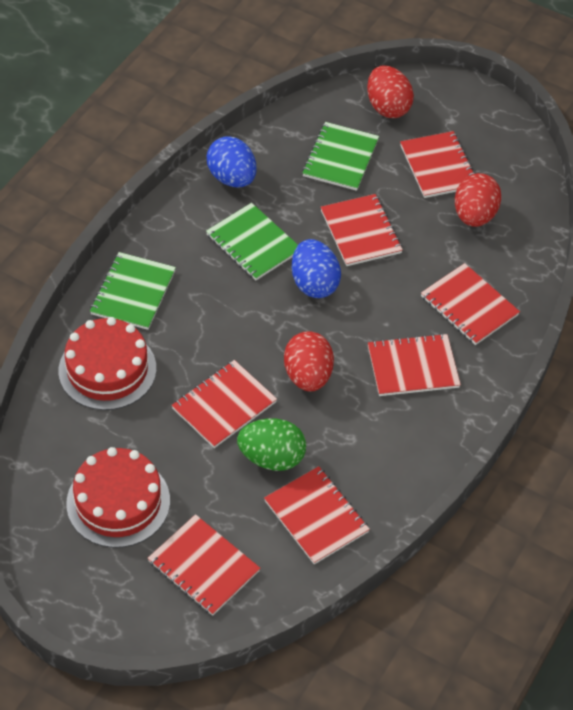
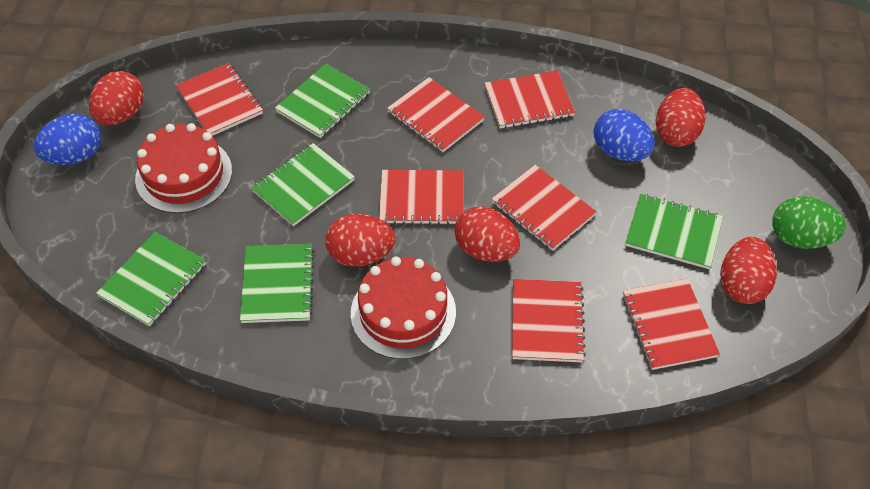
green notebook: [90,252,176,330] [206,203,298,280] [302,122,379,191] = 3 -> [96,232,206,326] [240,244,314,323] [251,143,355,226] [275,64,370,138] [625,194,723,269] = 5
red egg: [284,331,334,392] [367,65,414,118] [455,173,502,227] = 3 -> [89,71,144,125] [325,214,396,266] [454,206,520,262] [655,88,705,147] [720,237,777,304] = 5

